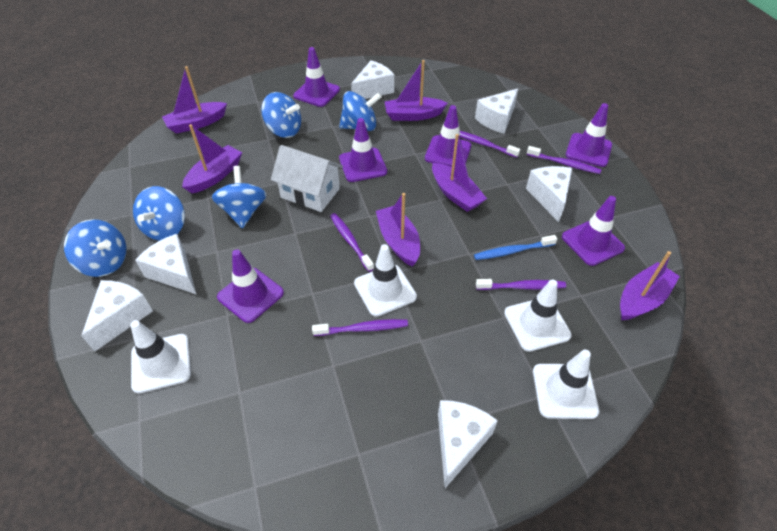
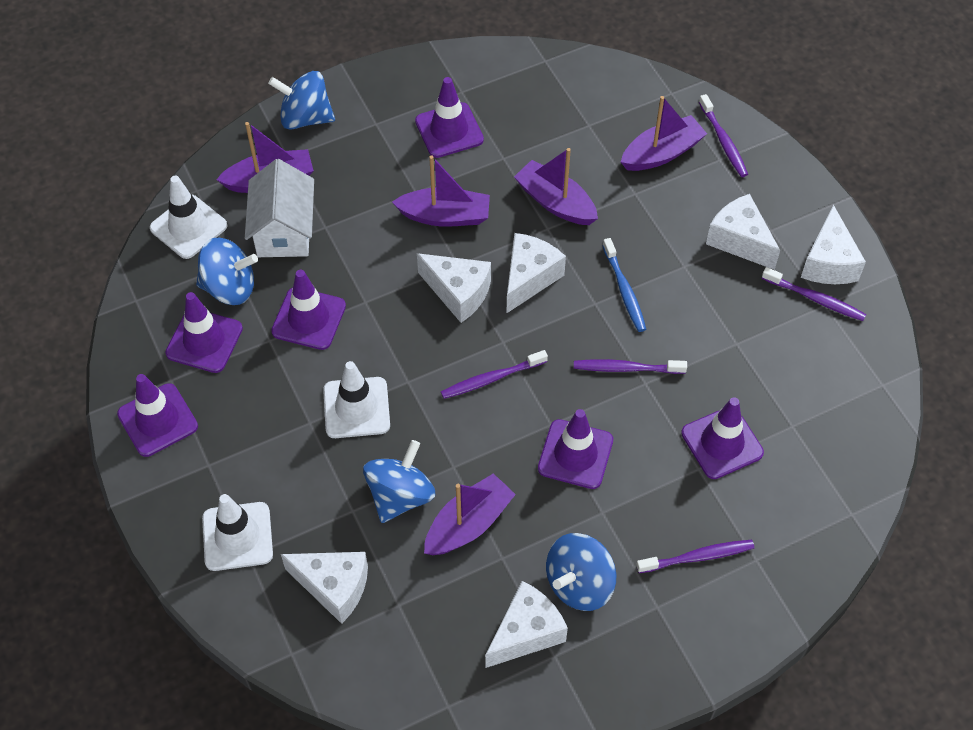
blue spinning top: [64,219,127,277] [133,186,185,241] [212,166,267,228] [261,92,301,138] [339,91,382,131] = 5 -> [196,238,258,305] [268,71,335,130] [363,440,435,523] [546,533,616,611] = 4
purple boat: [162,66,227,134] [182,124,242,193] [376,193,420,267] [385,60,448,121] [432,134,487,212] [620,251,680,320] = 6 -> [216,122,314,193] [392,155,490,227] [424,473,516,555] [514,148,598,225] [621,96,707,171] = 5
white traffic cone: [130,320,191,393] [354,244,417,317] [504,279,572,352] [533,350,599,419] = 4 -> [150,176,227,259] [202,494,273,571] [323,361,390,438] = 3

